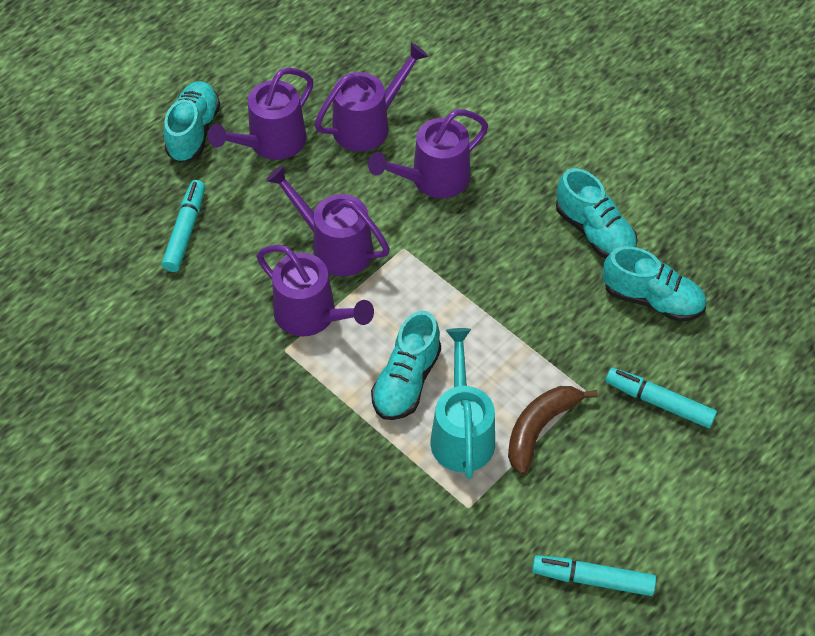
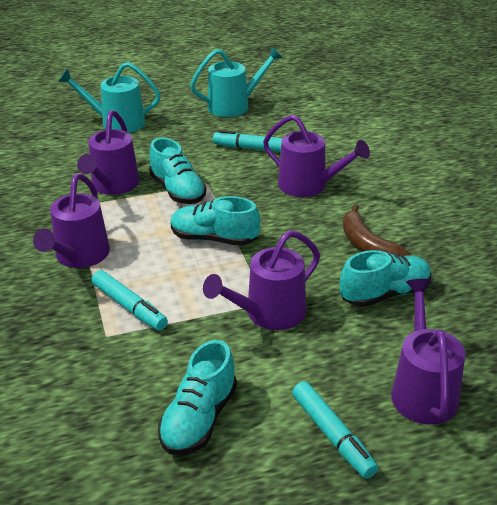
turquoise watering can: [430,328,495,479] = 1 -> [58,62,161,133] [190,46,283,117] = 2

